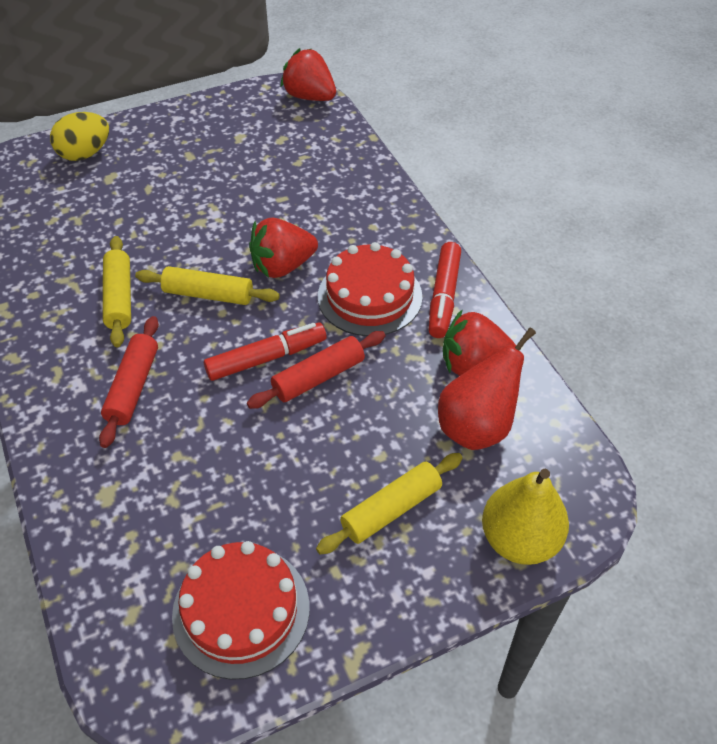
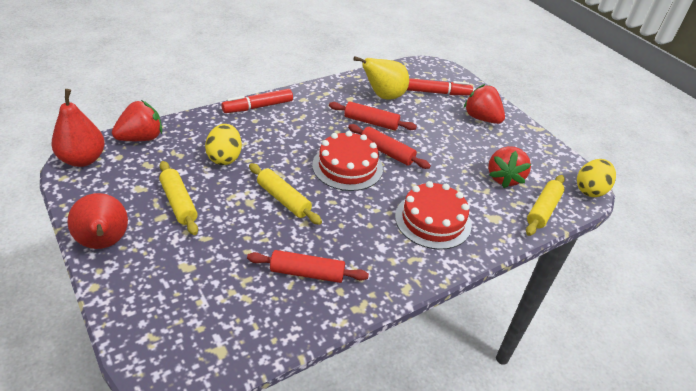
red pear: [438,328,536,450] = 1 -> [51,89,105,167] [67,193,128,249] = 2
red rolling pin: [99,316,159,448] [247,331,386,409] = 2 -> [247,250,369,283] [329,102,417,130] [348,124,431,169] = 3
yellow egg: [50,112,109,161] = 1 -> [205,124,242,165] [577,159,616,197] = 2

